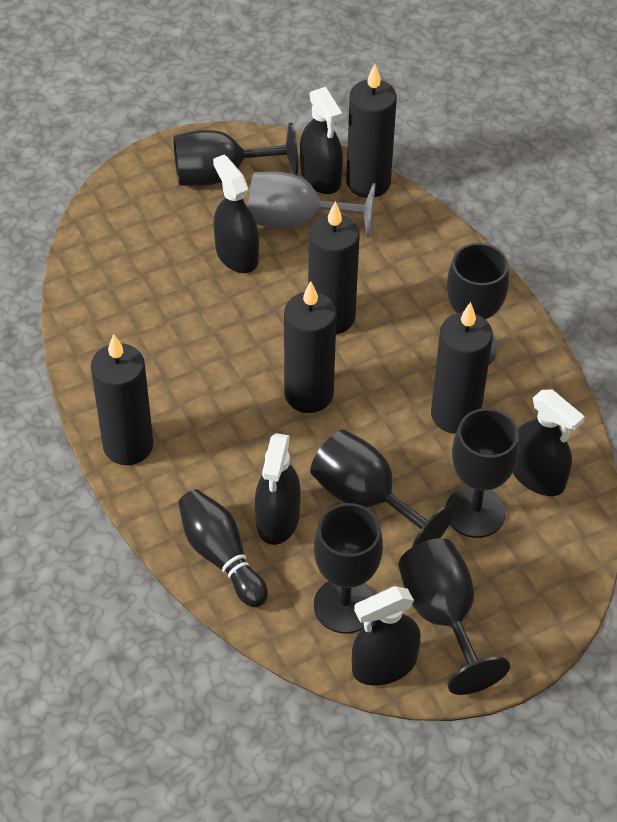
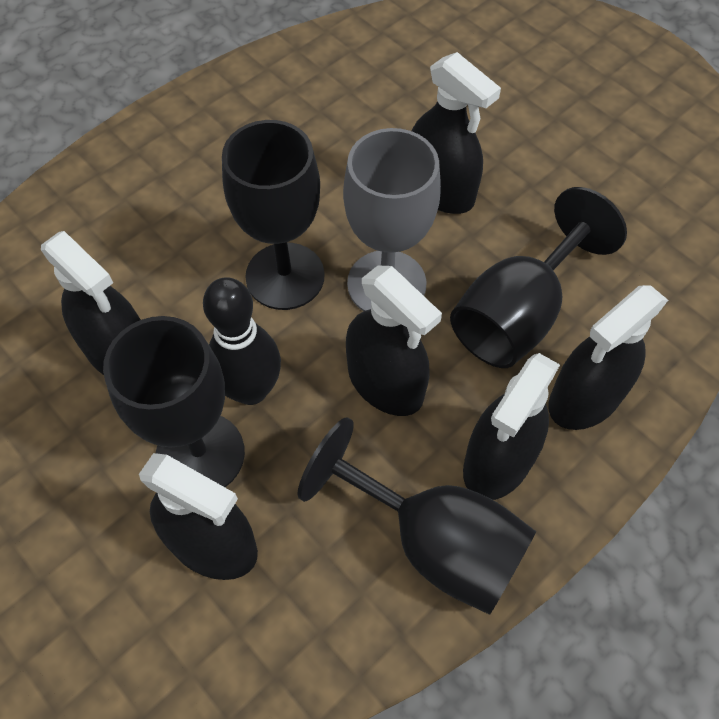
black candle: [91,334,153,465] [284,281,337,413] [308,201,360,334] [346,64,397,198] [431,302,493,434] = 5 -> none = 0
black goblet: [173,123,298,186] [310,429,454,547] [314,503,383,634] [398,538,510,695] [446,408,519,538] [447,243,509,364] = 6 -> [103,316,245,487] [222,120,325,310] [297,417,536,615] [450,187,627,368] = 4
black spray bottle: [213,155,259,273] [255,433,301,545] [300,87,343,194] [352,586,421,686] [513,389,585,496] = 5 -> [41,231,141,375] [139,453,258,580] [346,266,442,416] [412,52,501,214] [463,353,560,500] [548,285,668,430] = 6

